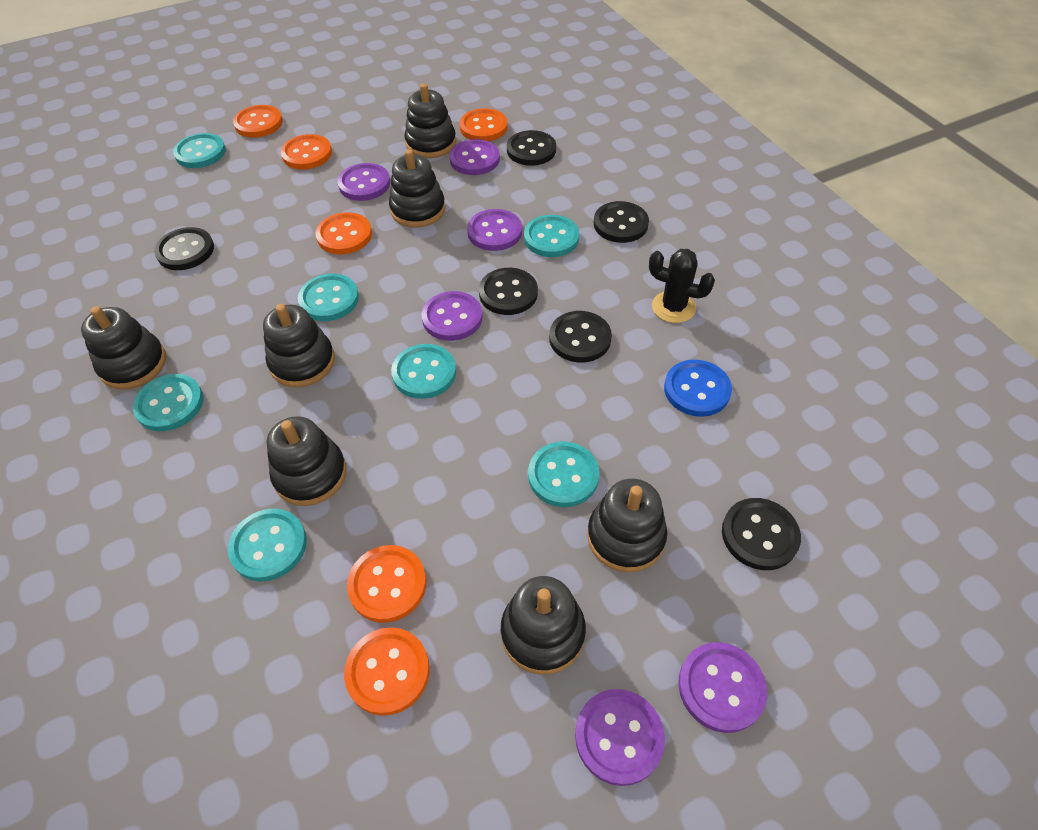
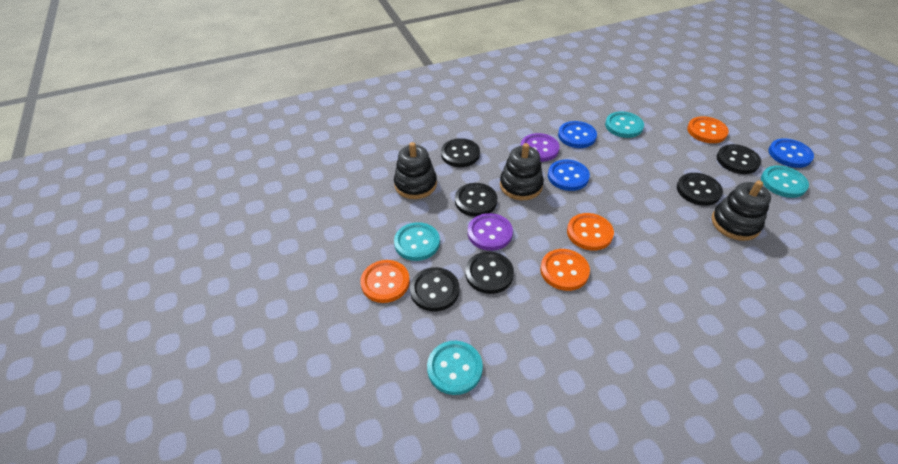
black cactus: [649,249,715,323] = 1 -> none = 0
black stacking toy: [81,306,166,390] [263,304,335,387] [267,416,347,506] [389,149,446,228] [404,84,456,158] [501,576,586,675] [587,479,667,572] = 7 -> [394,142,437,199] [500,143,544,200] [711,181,771,241] = 3
blue button: [664,360,732,417] = 1 -> [548,160,590,191] [558,121,597,148] [768,138,814,168] = 3
orange button: [233,105,283,138] [281,134,332,170] [316,212,372,254] [344,627,430,716] [347,545,426,623] [459,108,508,141] = 6 -> [360,260,410,303] [540,249,590,291] [567,213,614,251] [687,116,729,143] = 4
purple button: [337,163,390,201] [421,291,483,341] [449,139,500,175] [467,209,522,251] [575,689,665,786] [678,642,767,733] = 6 -> [468,213,513,251] [520,133,560,162] = 2
turquoise button: [132,374,203,431] [173,133,226,168] [228,508,307,581] [298,274,359,321] [391,344,456,399] [524,215,579,257] [528,441,600,507] = 7 -> [394,222,440,261] [427,341,483,395] [605,111,644,138] [761,165,809,198] = 4

